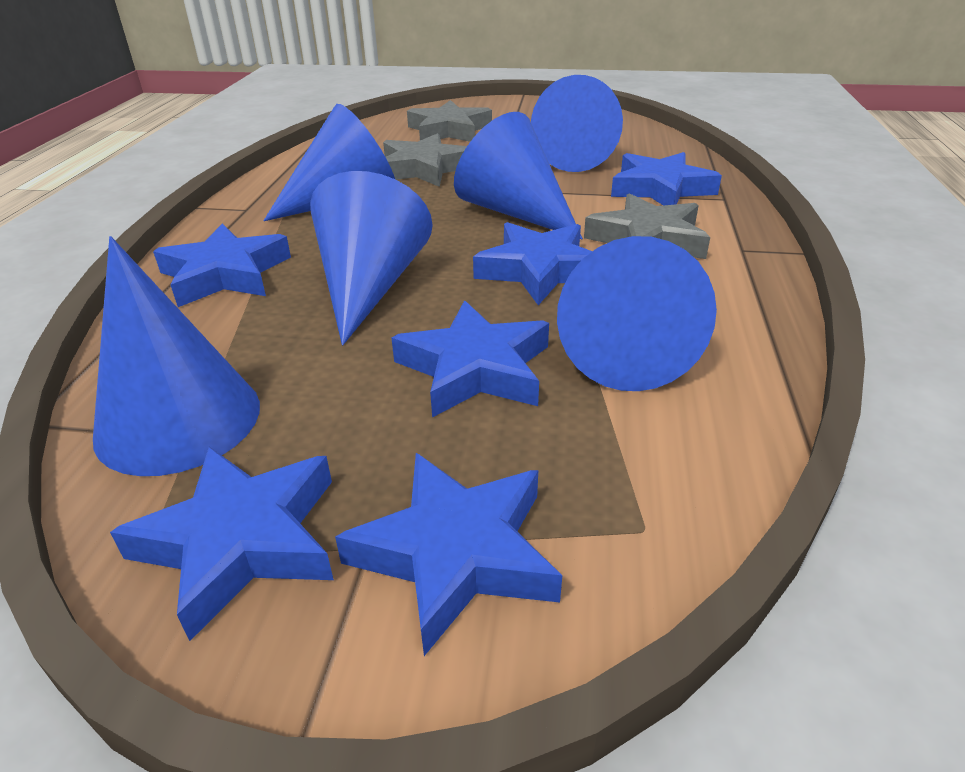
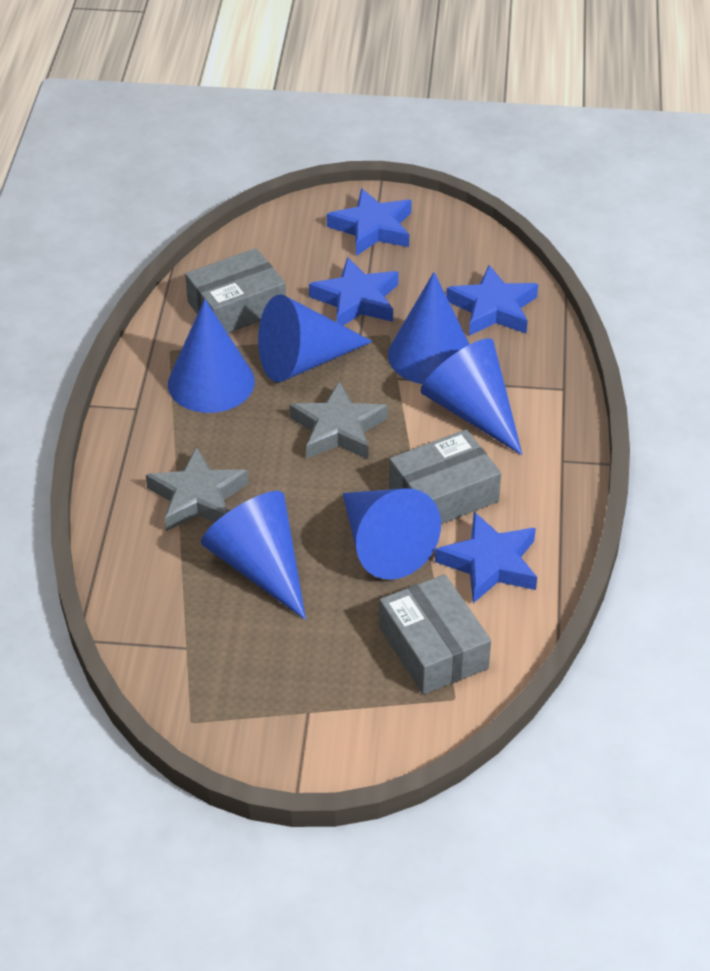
blue star: [110,447,334,641] [153,223,291,307] [335,453,562,656] [391,301,549,418] [473,222,592,305] [611,152,722,206] = 6 -> [309,257,399,325] [327,188,412,256] [435,512,537,603] [446,265,538,336] = 4
grey box: none = 0 -> [185,248,286,333] [379,574,491,695] [389,429,501,524] = 3
grey star: [383,133,467,187] [407,100,492,142] [584,193,710,259] = 3 -> [146,447,249,531] [289,381,388,459] = 2

